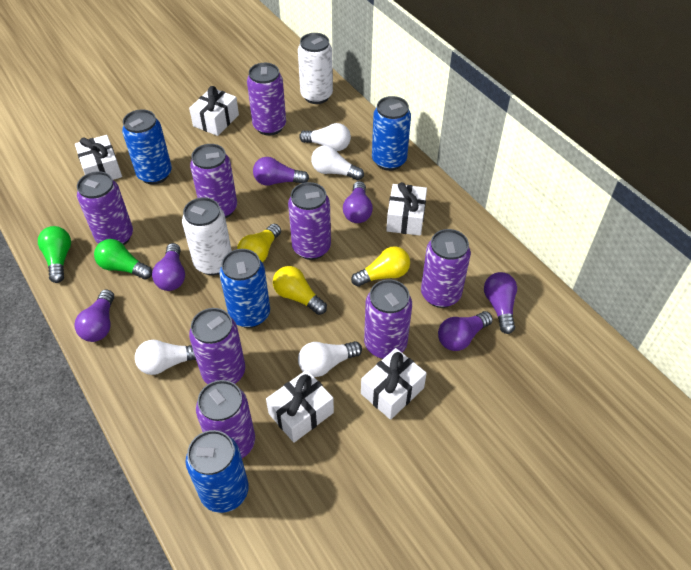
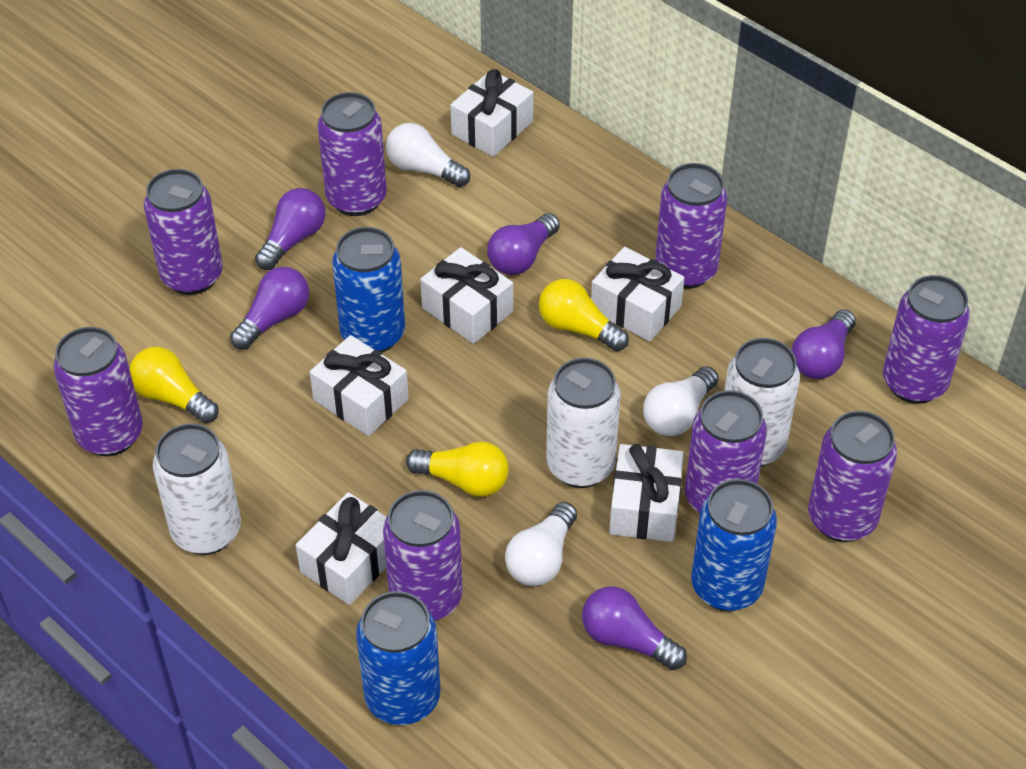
blue can: [122,109,172,184] [186,430,249,513] [219,249,270,328] [372,96,411,171] = 4 -> [332,227,405,353] [356,591,441,725] [691,479,777,611] = 3
green light bulb: [38,226,71,283] [94,239,152,280] = 2 -> none = 0
purple light bulb: [75,289,114,342] [152,243,185,291] [253,157,309,186] [343,181,373,223] [438,311,493,351] [484,272,517,334] = 6 -> [230,267,309,350] [255,188,325,270] [487,213,560,275] [582,586,687,670] [792,309,856,379] = 5
white can: [182,197,232,275] [298,33,333,104] = 2 -> [153,423,241,555] [546,358,621,488] [725,338,800,467] = 3
white gift: [75,135,122,180] [189,86,239,136] [266,370,334,443] [361,348,427,420] [386,182,427,236] = 5 -> [296,492,387,605] [310,335,409,436] [420,247,513,344] [450,69,533,157] [591,247,684,342] [609,444,684,542] = 6
white light bulb: [135,340,196,375] [298,341,362,377] [299,123,351,151] [311,145,364,180] = 4 -> [386,123,470,187] [505,502,577,586] [643,366,718,436] = 3

